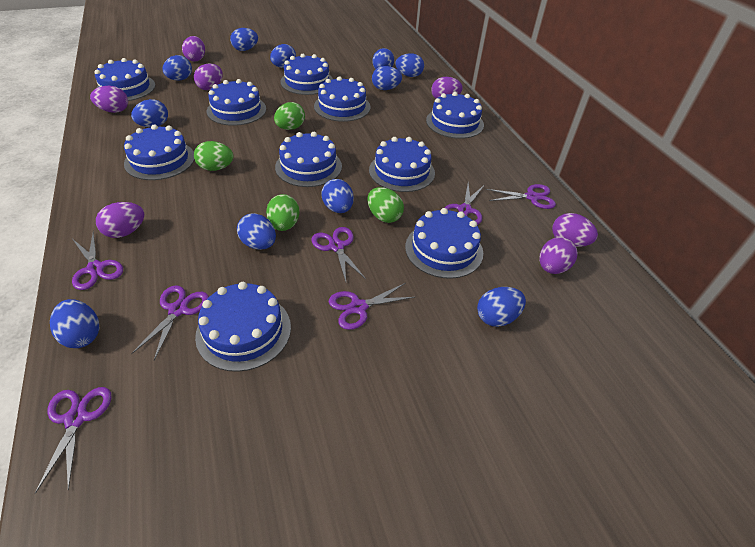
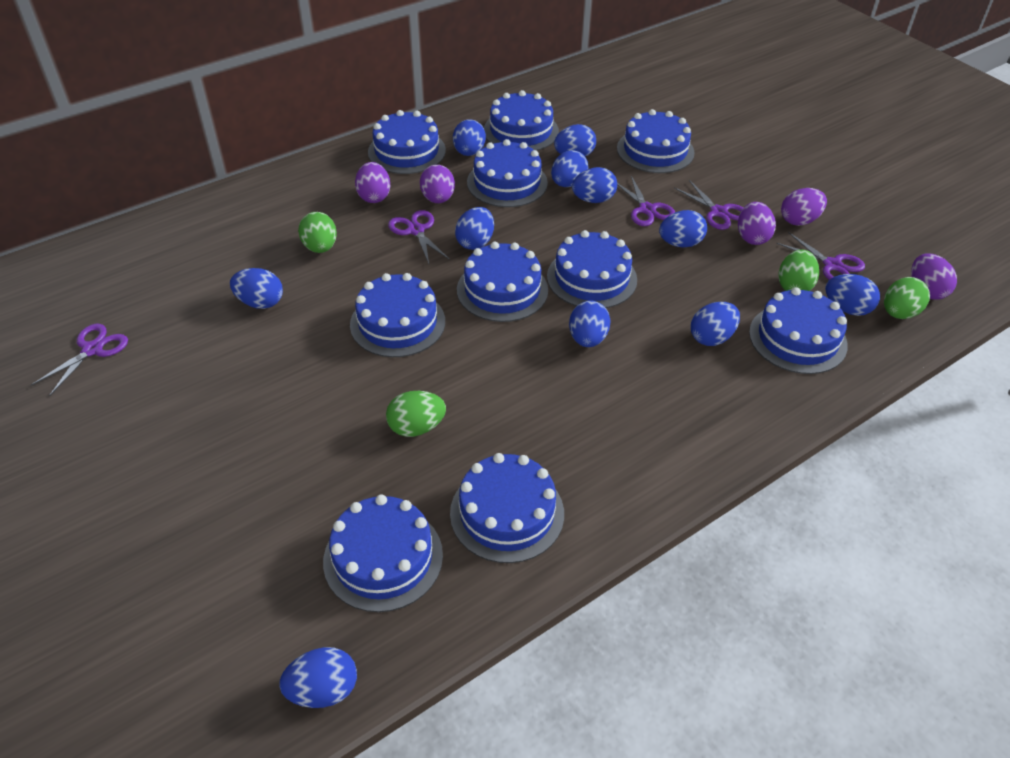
purple egg: [90,86,128,113] [96,202,144,238] [182,36,205,62] [194,64,223,90] [431,77,462,99] [539,237,578,274] [552,213,598,247] = 7 -> [355,162,390,203] [420,165,455,203] [738,202,776,245] [781,188,827,226] [911,253,957,300] = 5
purple scissors: [35,387,112,494] [72,232,123,290] [131,285,209,360] [311,227,366,282] [329,283,415,330] [445,183,484,225] [486,184,556,209] = 7 -> [31,324,128,396] [388,210,450,264] [617,176,675,226] [674,180,743,230] [776,232,865,280] = 5

